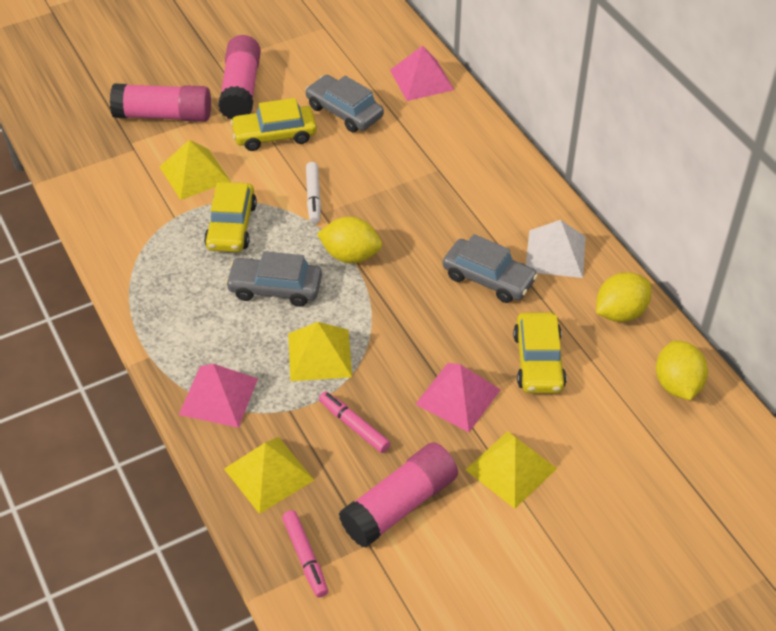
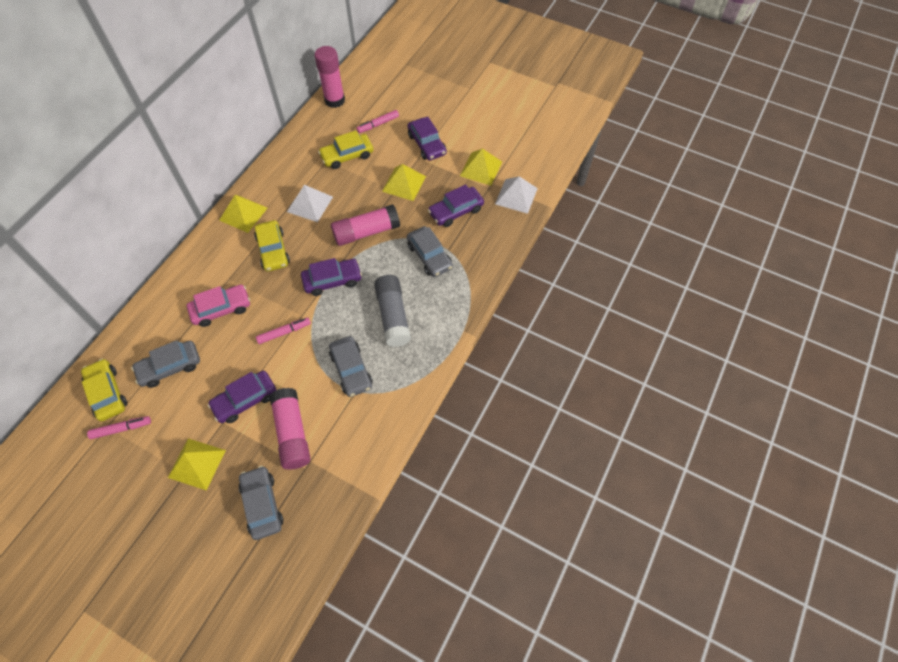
grey car: [225,251,322,307] [305,75,384,132] [443,234,538,303] = 3 -> [131,340,200,388] [239,466,284,540] [329,336,373,397] [407,226,453,277] = 4
grey glue stick: none = 0 -> [374,275,411,347] = 1
pink car: none = 0 -> [187,285,250,327] = 1
pink marker: [282,510,328,597] [319,391,390,453] = 2 -> [87,416,151,439] [256,317,311,344] [356,110,399,133] = 3
pink pyramid: [179,364,258,428] [390,46,454,101] [415,363,501,432] = 3 -> none = 0
purple car: none = 0 -> [208,371,276,423] [301,258,362,296] [407,117,447,161] [428,184,484,227] = 4
white marker: [306,162,321,224] = 1 -> none = 0
white pyramid: [526,220,586,278] = 1 -> [287,185,333,222] [495,176,538,214] = 2
yellow lemon: [317,217,382,263] [596,272,651,322] [656,340,708,400] = 3 -> none = 0

